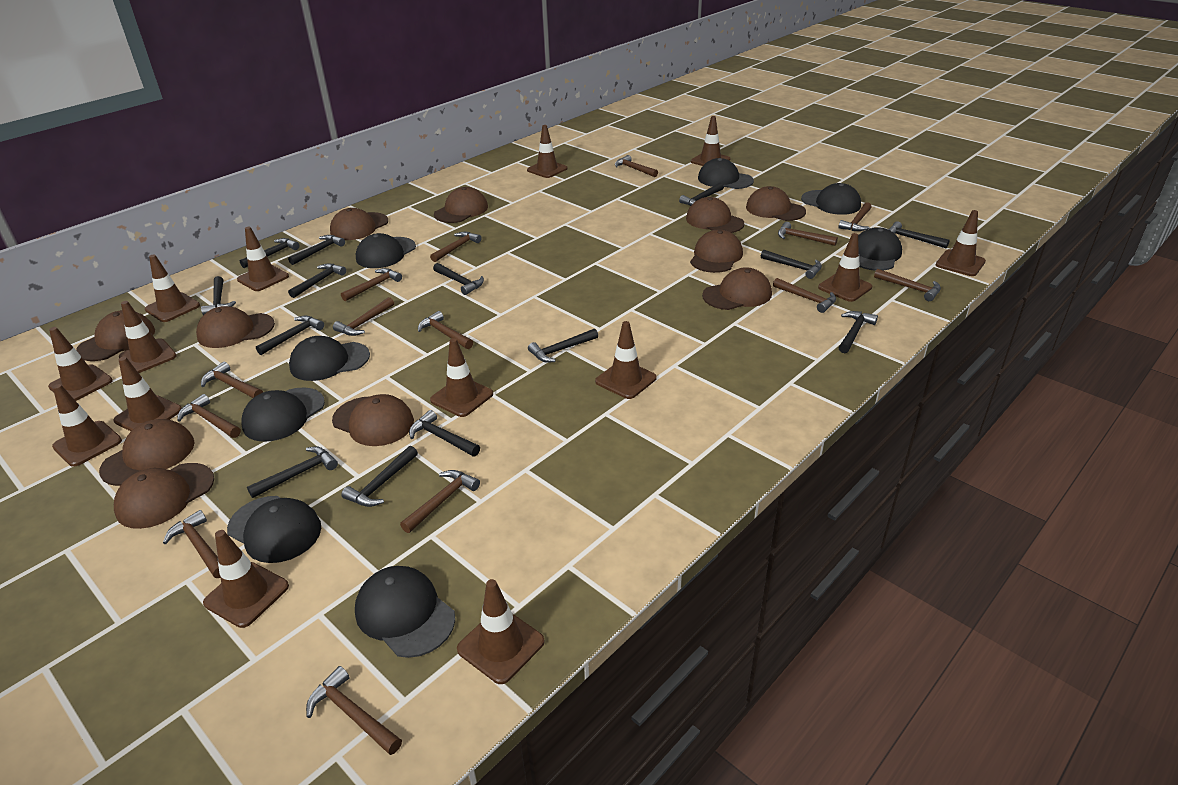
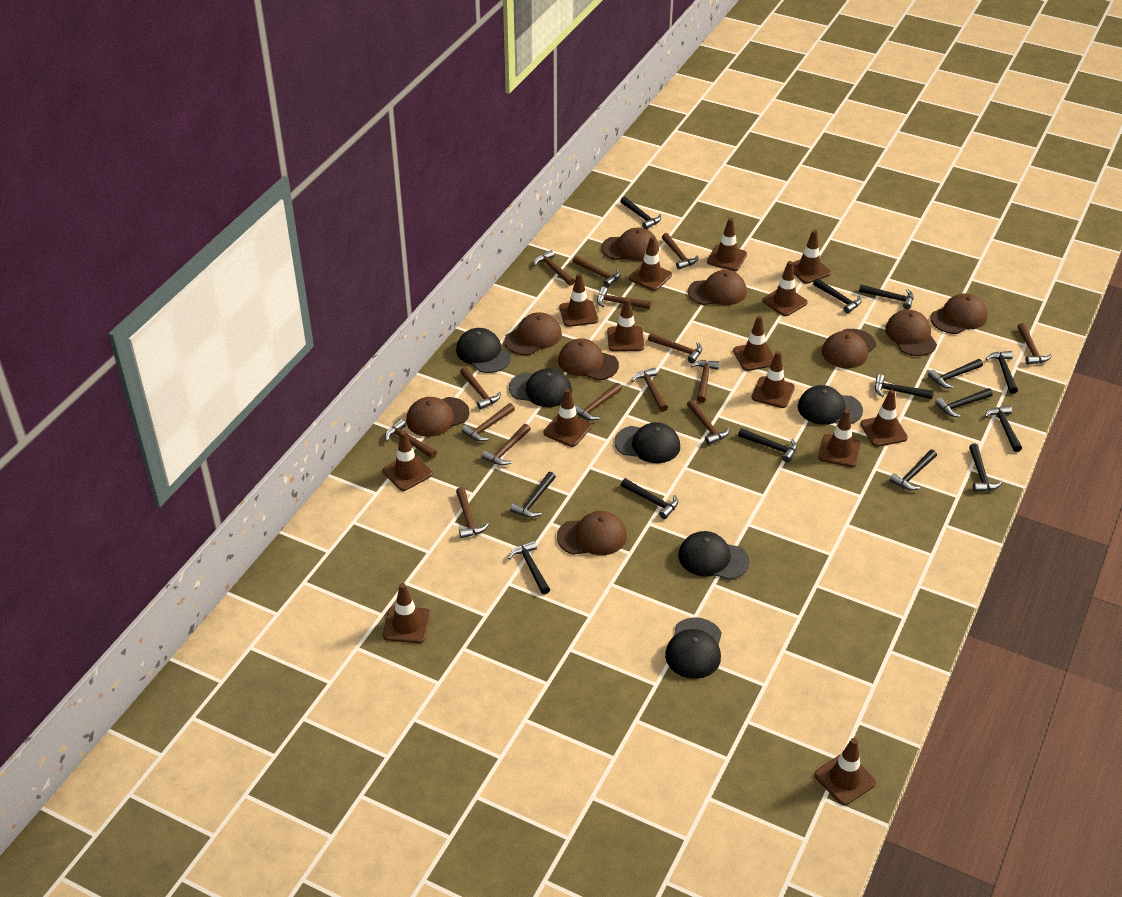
black cap: [227,496,321,563] [241,387,325,442] [289,336,370,381] [355,566,455,658] [356,233,416,268] [698,158,754,189] [801,183,861,215] [858,227,902,271] = 8 -> [456,328,511,373] [509,368,572,407] [615,422,680,463] [665,617,722,679] [678,531,749,580] [798,385,863,425] = 6
brown cap: [76,310,155,361] [99,419,195,486] [114,463,214,529] [196,306,275,348] [330,208,388,240] [332,394,414,446] [434,187,488,223] [686,197,744,233] [690,229,743,273] [702,267,772,310] [746,186,806,221] = 11 -> [406,397,470,437] [504,312,562,355] [557,511,627,555] [558,338,619,380] [602,228,659,261] [688,270,747,305] [822,329,876,368] [885,310,937,356] [930,293,988,334] = 9
brown hammer: [163,510,221,578] [177,394,241,438] [201,361,263,398] [306,666,402,755] [333,297,394,336] [341,268,402,301] [400,470,480,533] [418,311,473,349] [430,232,482,262] [615,155,658,177] [773,278,836,313] [778,222,838,246] [839,202,872,231] [874,269,941,301] = 14 -> [385,419,437,459] [456,487,489,539] [460,367,501,410] [461,403,515,441] [482,424,531,465] [534,250,575,286] [573,256,621,287] [575,383,622,420] [597,287,651,309] [631,368,668,412] [648,333,702,363] [662,233,698,269] [687,400,730,445] [691,360,719,403] [1017,323,1052,365] = 15

